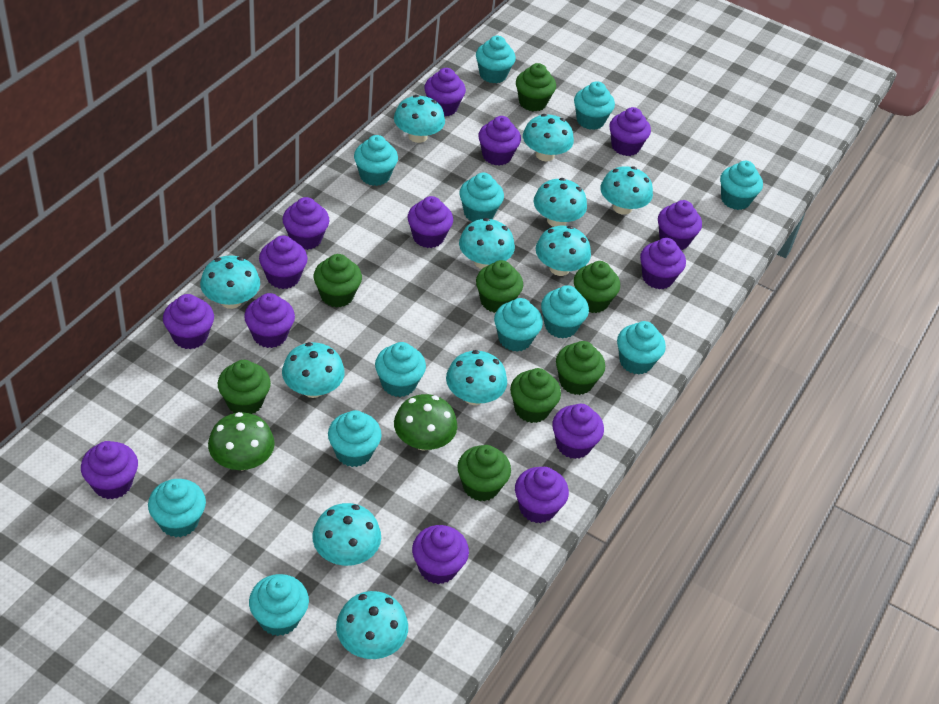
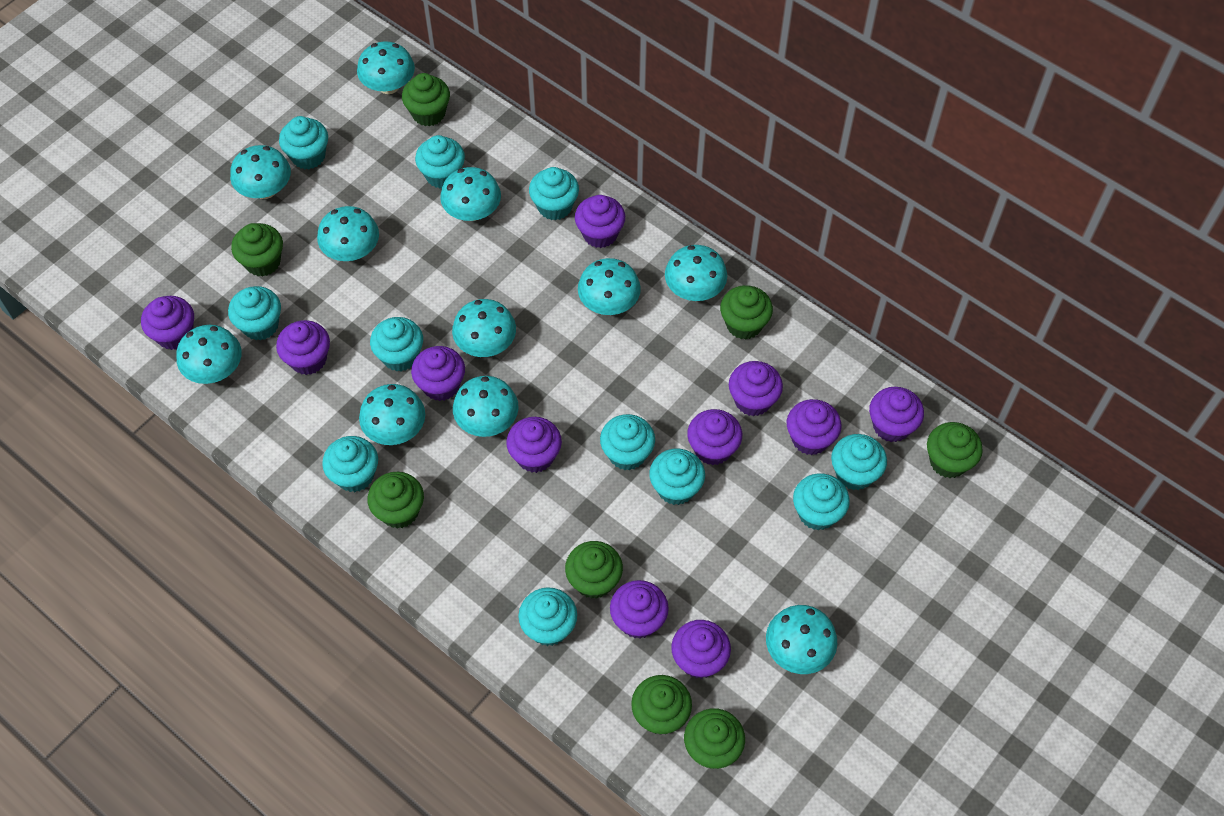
green mushroom: [208,412,275,470] [394,394,457,451] = 2 -> none = 0
purple cupcake: [81,441,138,500] [163,294,214,349] [244,293,295,348] [259,235,307,289] [282,197,329,250] [408,196,453,248] [412,525,469,584] [424,68,466,117] [479,116,521,166] [515,467,569,523] [552,404,604,459] [609,107,651,156] [640,238,686,289] [658,200,702,250] = 14 -> [141,296,194,350] [276,320,330,375] [411,346,465,401] [506,417,562,473] [575,195,625,248] [610,580,669,639] [671,620,731,679] [687,409,742,465] [729,361,783,416] [787,399,842,455] [869,387,924,442] = 11
turquoise cupcake: [148,479,206,537] [249,574,309,636] [328,410,382,467] [354,135,398,186] [375,342,426,397] [459,173,504,222] [476,36,516,83] [494,298,543,352] [541,285,589,338] [574,81,615,130] [617,321,666,375] [720,161,763,210] = 12 -> [228,286,281,340] [279,116,328,169] [322,436,378,492] [370,317,423,372] [415,135,465,189] [518,587,577,646] [529,167,579,220] [600,414,655,470] [649,449,705,505] [793,473,850,531] [831,434,887,490] = 11

